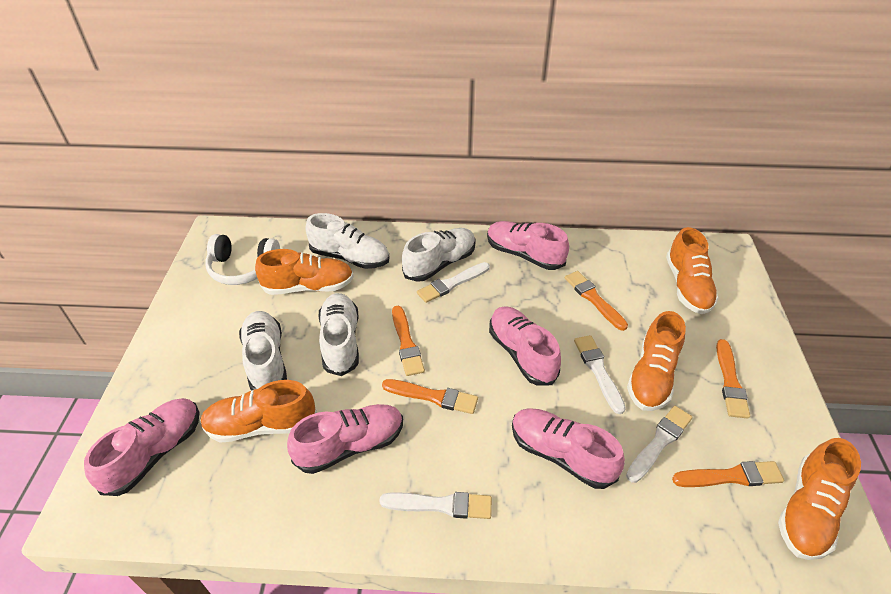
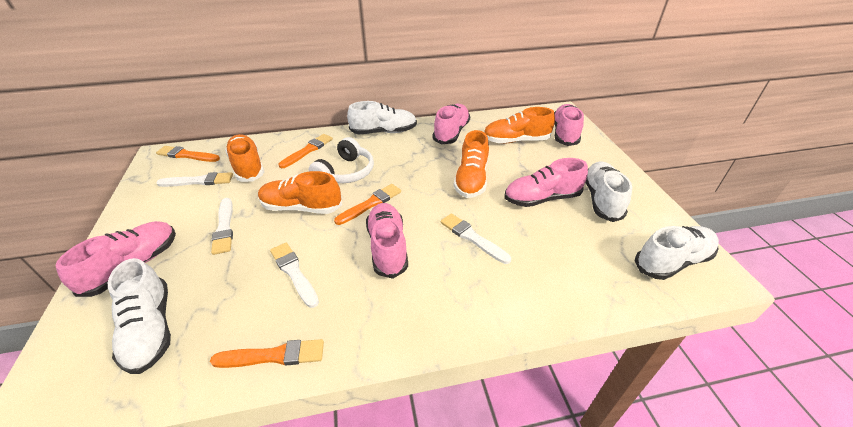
orange brush: [382,379,478,414] [392,306,425,376] [565,271,628,331] [672,461,784,487] [716,339,750,419] = 5 -> [156,146,220,162] [210,339,324,368] [279,134,333,168] [334,184,401,225] = 4
orange shoe: [200,380,317,442] [255,249,354,295] [627,311,686,411] [666,227,719,314] [778,438,861,560] = 5 -> [225,134,264,182] [258,171,342,214] [453,130,489,198] [484,107,555,144] = 4

